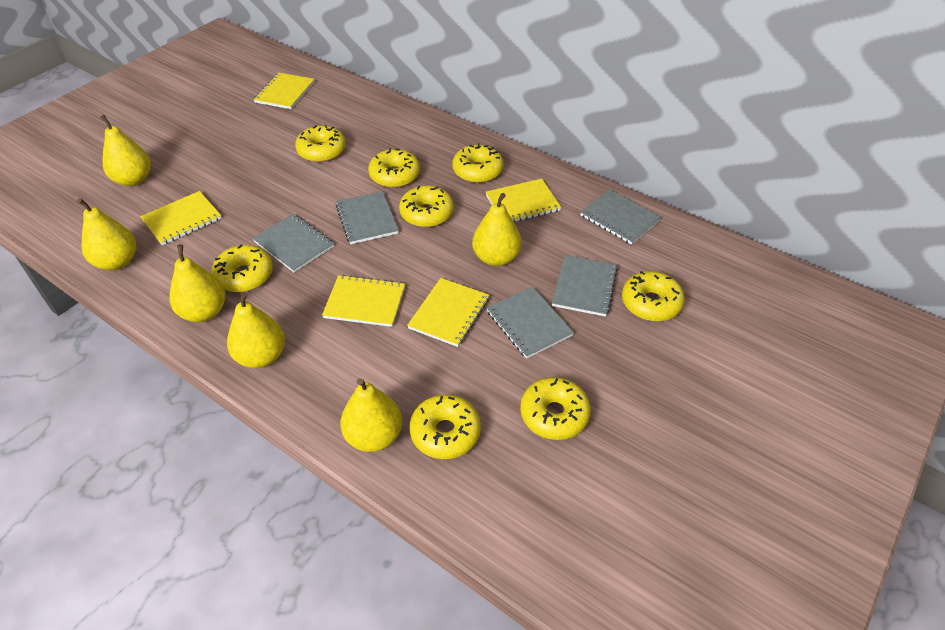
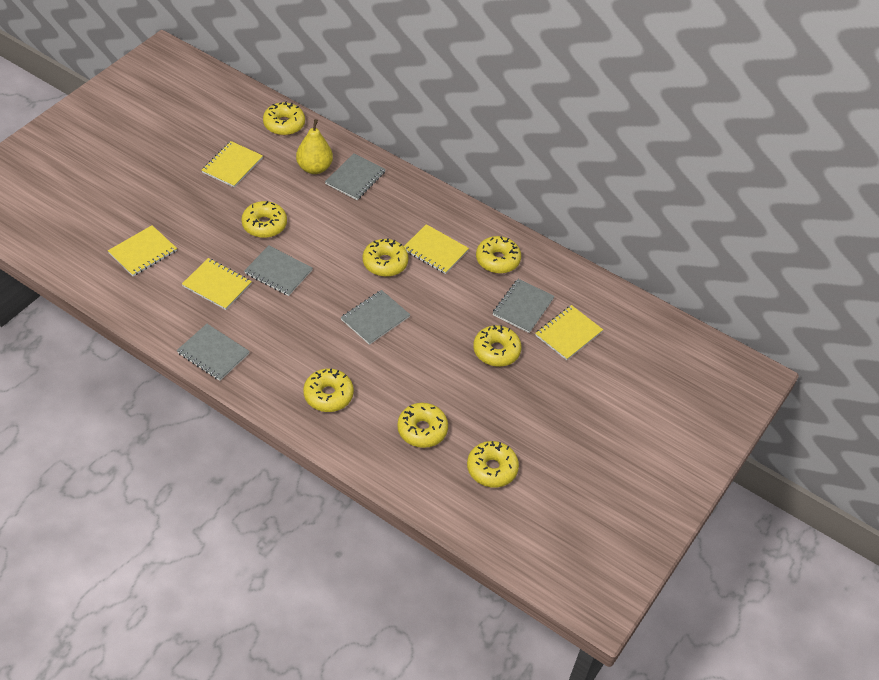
yellow pear: [77,198,136,270] [100,115,151,186] [170,244,226,322] [227,292,285,368] [340,378,402,452] [472,193,522,266] = 6 -> [296,119,333,174] = 1

